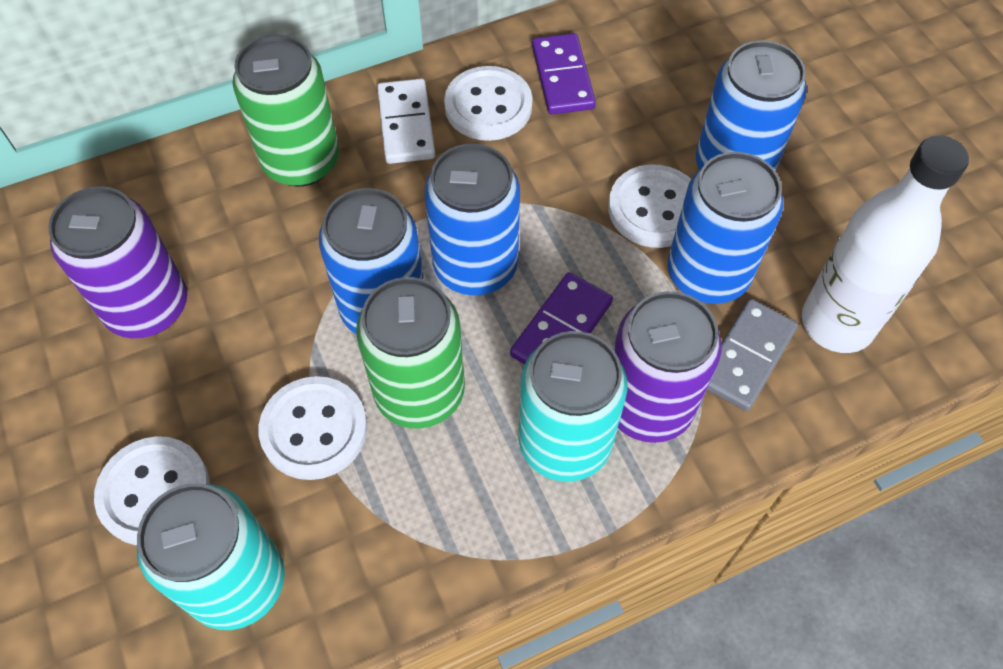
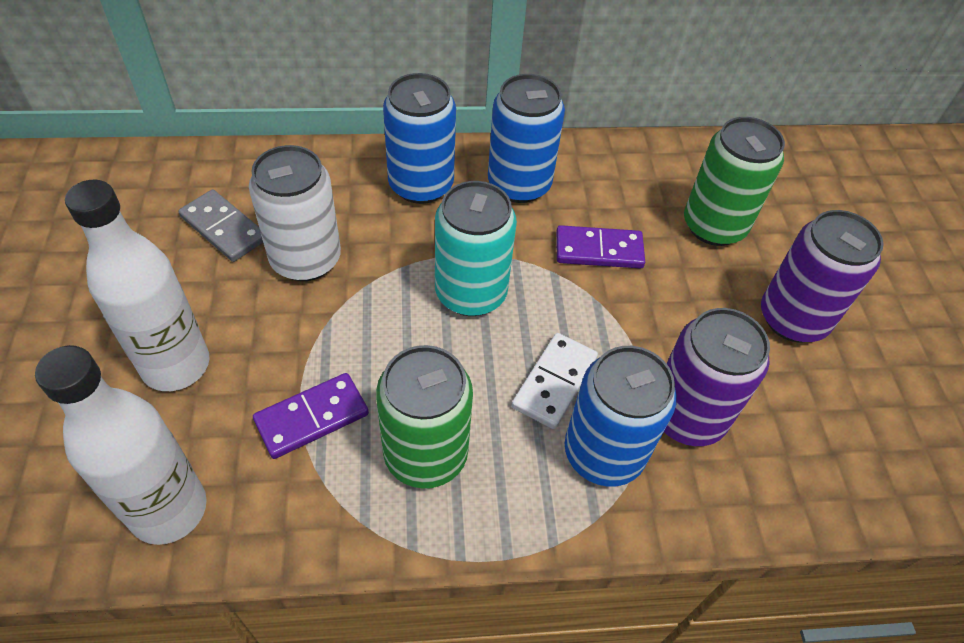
blue can: [318,188,424,334] [425,143,520,295] [668,152,783,304] [696,40,807,171] = 4 -> [383,73,456,204] [488,74,565,203] [565,346,677,487] = 3
turquoise can: [137,483,285,630] [518,331,628,482] = 2 -> [435,181,517,316] = 1
white bottle: [802,135,969,353] = 1 -> [35,345,207,545] [65,180,209,391] = 2
white button: [94,436,210,546] [258,376,367,480] [444,66,533,141] [608,164,691,248] = 4 -> none = 0
white can: none = 0 -> [249,145,341,281] = 1

